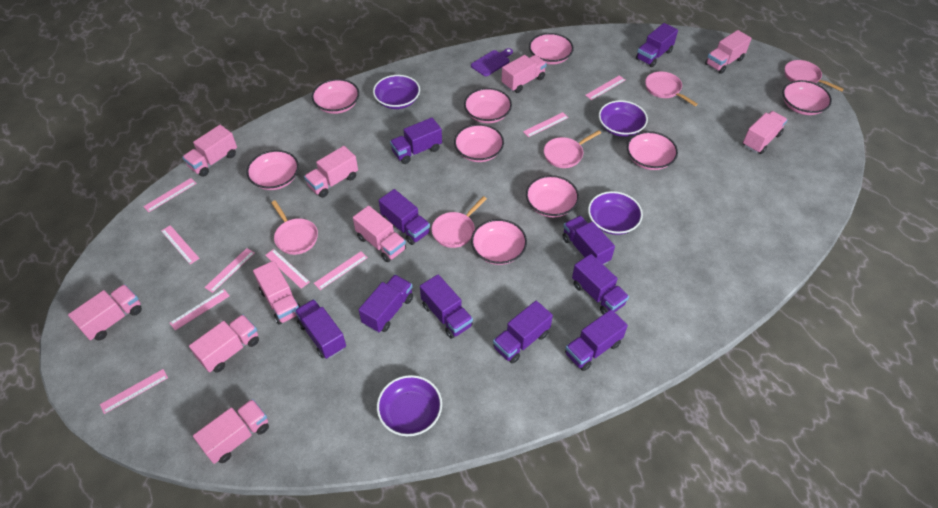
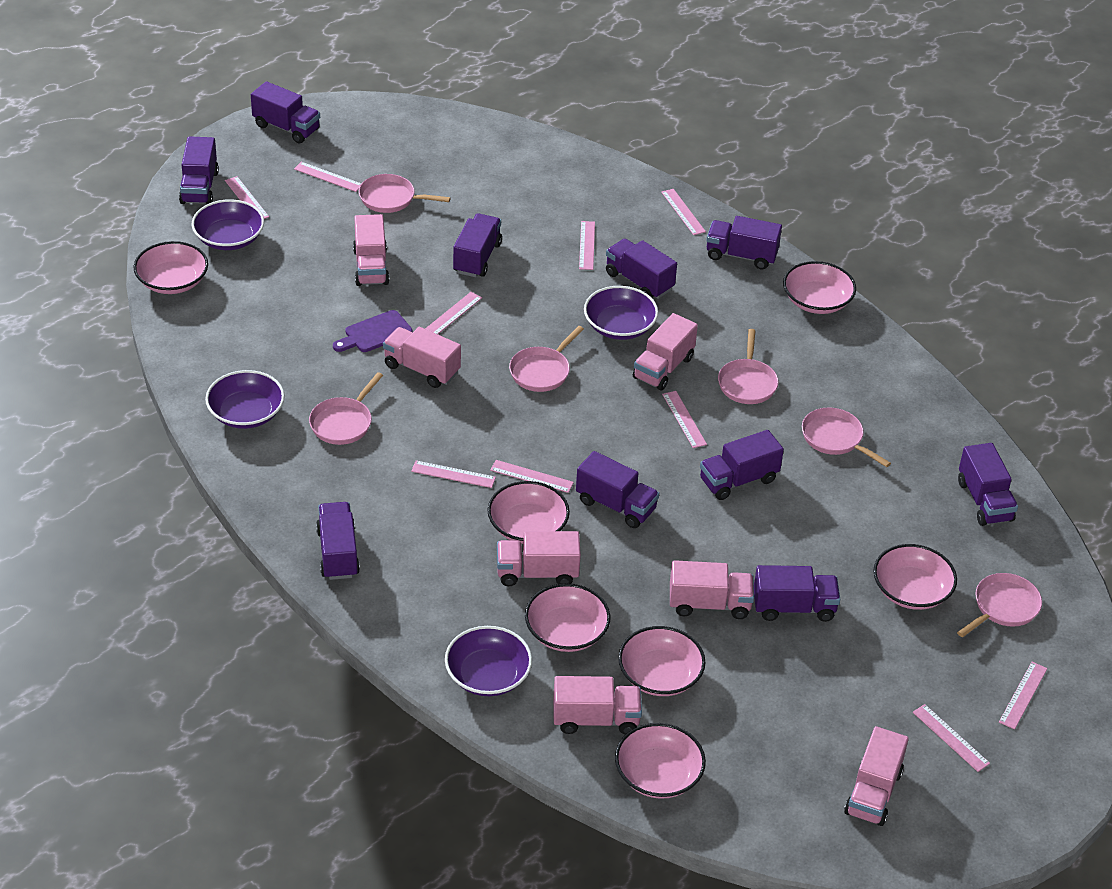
pink bowl: [246,150,299,190] [312,79,359,114] [454,124,504,162] [464,88,512,123] [471,219,527,265] [526,175,579,217] [529,33,574,65] [627,131,678,170] [782,80,832,115] = 9 -> [134,241,208,294] [487,481,570,544] [525,583,611,652] [615,723,706,799] [618,626,706,696] [783,261,856,314] [873,544,957,610] = 7
pink pan: [271,201,318,255] [432,196,487,248] [544,130,601,168] [645,71,698,106] [785,60,844,92] = 5 -> [309,372,383,445] [359,174,450,213] [509,326,584,392] [718,329,779,404] [802,408,891,467] [957,573,1042,637] = 6
pink ruler: [100,369,168,414] [143,178,197,212] [161,225,200,264] [170,289,230,331] [204,248,254,293] [265,249,310,289] [314,251,368,290] [523,112,568,137] [585,75,625,100] = 9 -> [225,176,269,219] [294,162,362,192] [411,460,496,488] [425,292,482,334] [490,460,574,493] [579,221,595,270] [661,189,706,235] [662,391,707,448] [913,704,990,772] [999,662,1047,729] = 10
pink truck: [68,284,142,341] [182,125,237,177] [189,314,259,373] [193,399,269,464] [253,261,301,325] [304,146,358,198] [353,206,406,262] [501,55,547,93] [705,30,752,74] [743,111,787,154] = 10 -> [353,214,389,286] [383,327,461,388] [497,531,581,586] [553,676,642,735] [633,313,698,390] [670,560,754,619] [844,726,909,826] = 7

